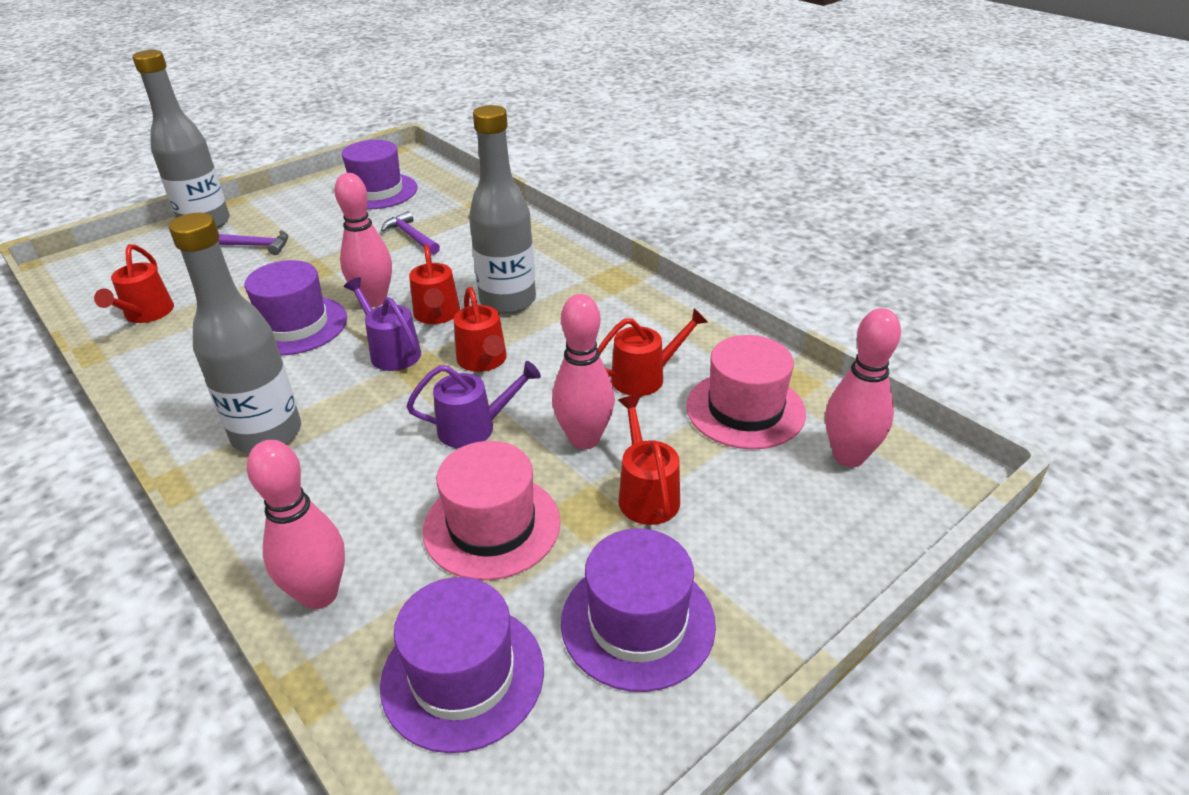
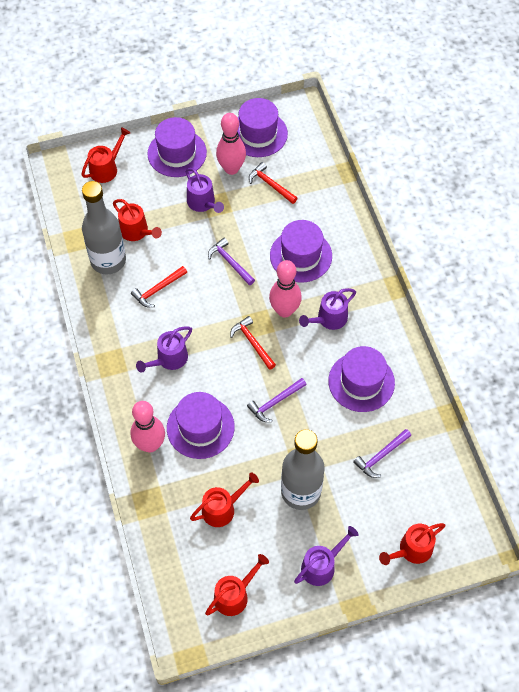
grey bottle: [132,50,230,229] [169,213,301,453] [469,105,536,314] = 3 -> [82,181,126,275] [281,429,325,510] = 2
pink bowling pin: [247,440,345,609] [334,173,392,307] [552,294,615,449] [825,308,901,467] = 4 -> [130,401,165,452] [216,113,246,175] [269,260,302,318] = 3
pink hat: [423,441,561,580] [686,335,806,449] = 2 -> none = 0
purple hammer: [218,230,288,255] [381,211,440,254] = 2 -> [208,238,255,285] [247,378,307,422] [353,429,411,478] = 3
purple hat: [245,260,347,356] [342,140,418,210] [380,577,544,753] [561,529,716,692] = 4 -> [147,117,207,177] [167,392,235,459] [237,98,288,157] [270,220,332,282] [328,346,395,412] = 5
purple watering can: [344,277,421,371] [406,361,541,448] = 2 -> [136,327,192,373] [186,168,224,213] [294,526,359,586] [299,288,356,330] = 4
red hammer: none = 0 -> [131,266,187,307] [230,316,276,370] [249,162,298,204] = 3

